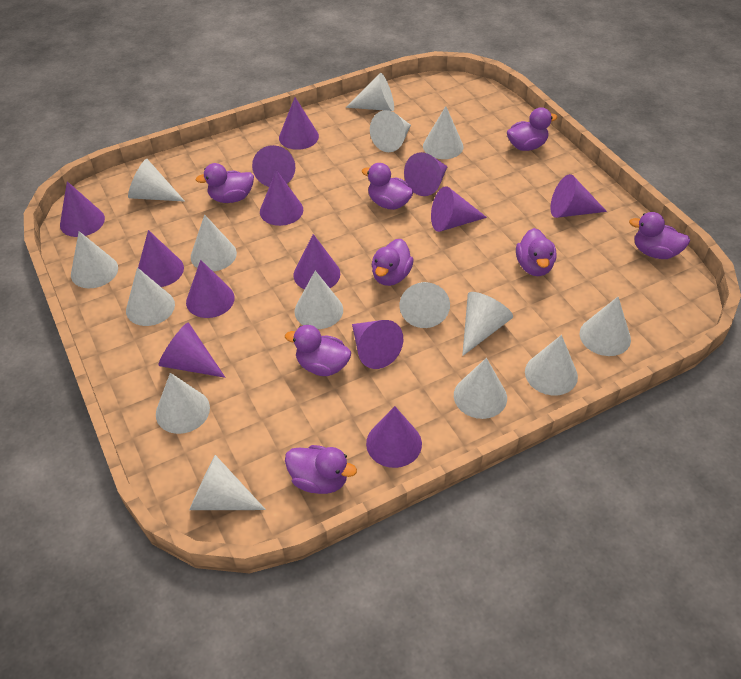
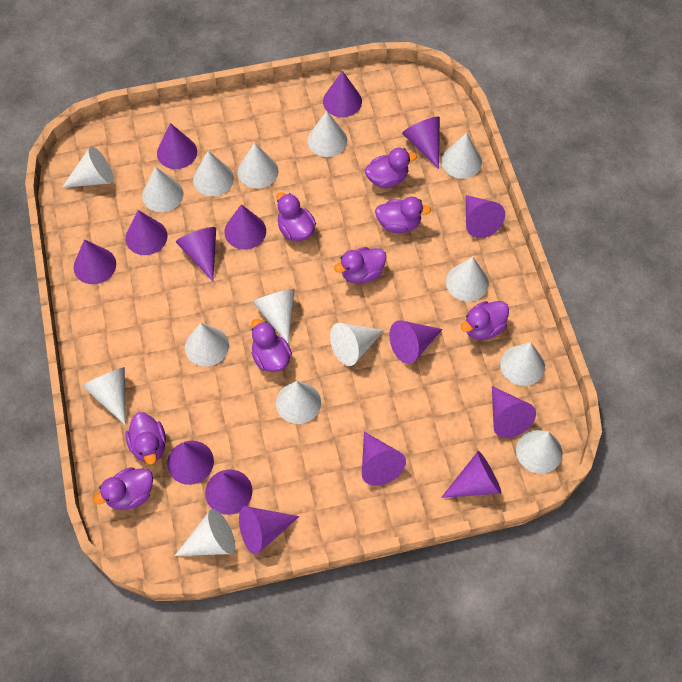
purple cone: [60,181,105,237] [138,230,184,287] [159,322,226,378] [186,260,234,318] [252,145,295,187] [260,170,303,226] [279,97,319,150] [293,234,340,290] [352,320,403,369] [366,406,422,468] [404,152,448,196] [431,186,487,232] [550,174,607,218] = 13 -> [73,239,116,284] [125,210,168,255] [157,123,197,169] [167,441,214,485] [176,227,216,281] [205,469,252,515] [224,204,266,249] [239,506,300,554] [323,71,362,117] [362,432,406,486] [389,320,443,364] [402,117,440,169] [441,451,501,498] [466,195,505,238] [492,386,536,438] = 15

